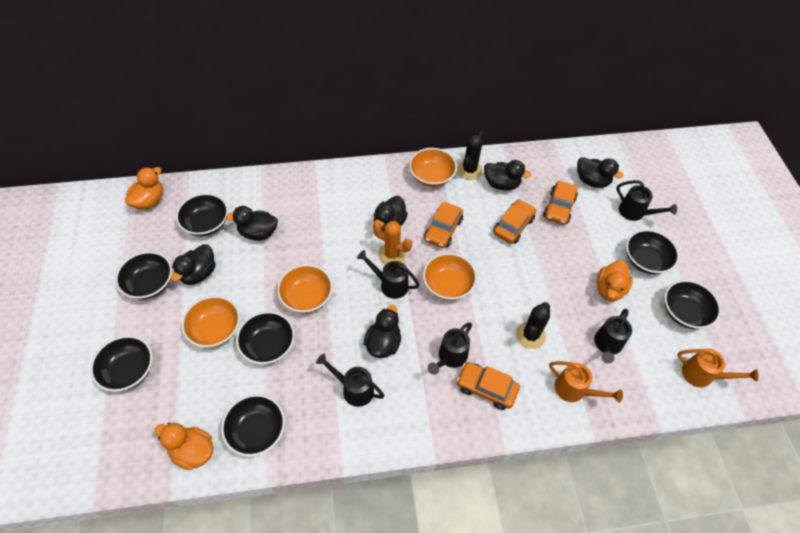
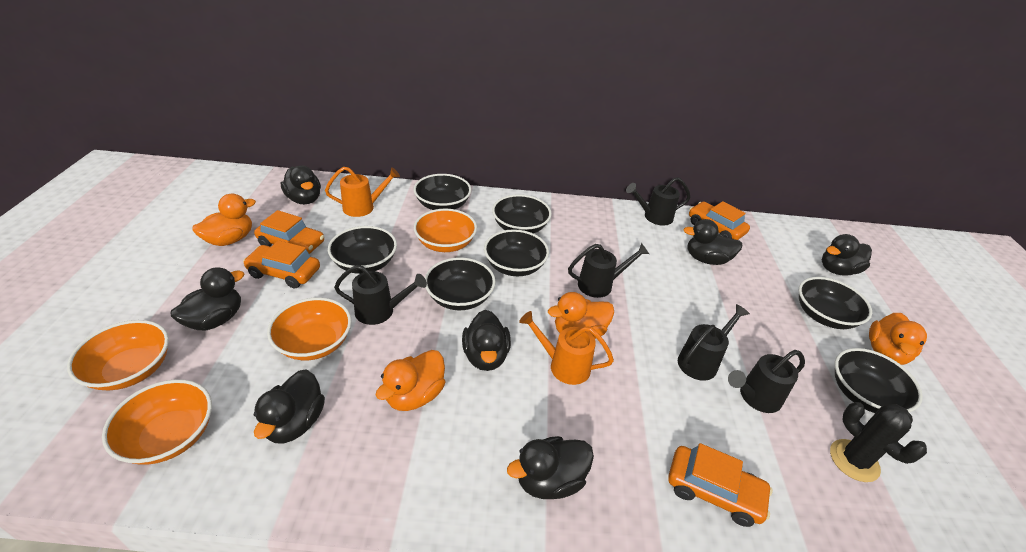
black cactus: [457,132,484,180] [516,302,550,349] = 2 -> [830,402,927,482] = 1
black duck: [171,244,216,285] [226,206,278,241] [363,305,401,358] [374,196,408,231] [484,160,531,191] [577,157,623,188] = 6 -> [170,268,244,331] [254,370,325,443] [281,165,321,204] [462,310,511,371] [507,436,594,499] [683,219,742,265] [822,234,872,276] = 7
orange cactus: [373,221,412,265] = 1 -> none = 0
orange duck: [125,167,163,210] [154,423,213,470] [597,260,633,301] = 3 -> [192,194,256,246] [376,350,445,411] [548,292,614,339] [869,313,927,365] = 4

